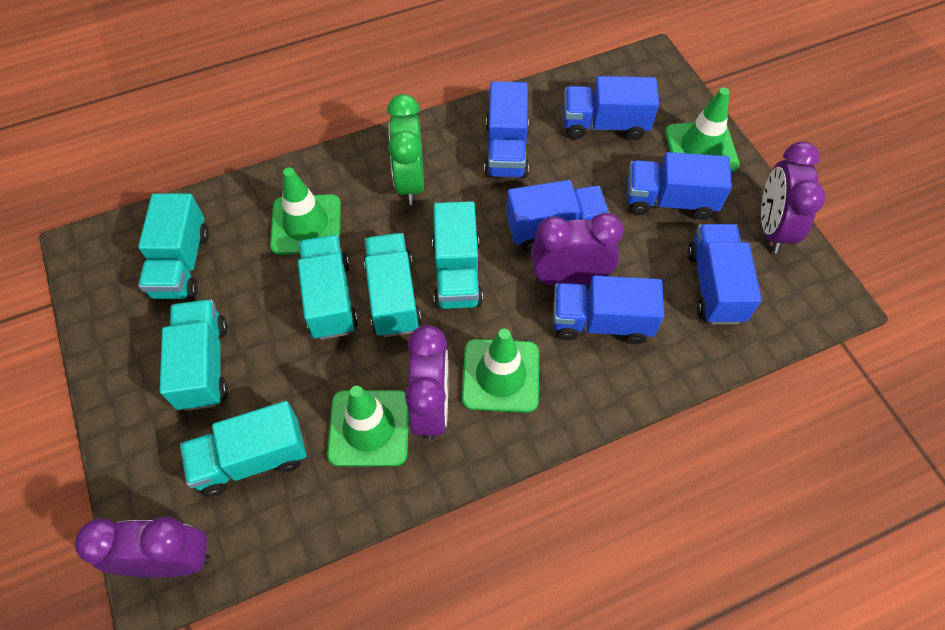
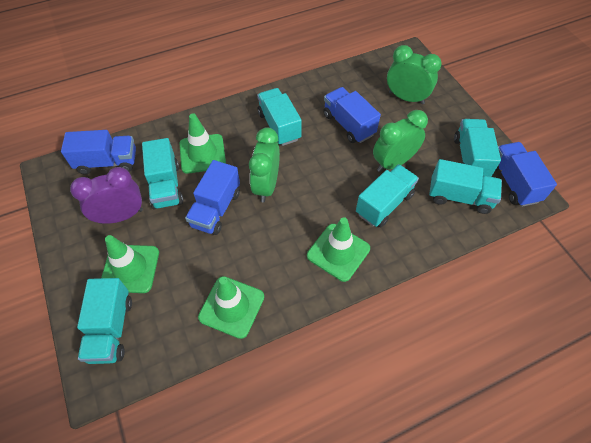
blue truck: [484,81,529,178] [506,180,609,251] [553,275,665,344] [563,76,659,140] [627,152,732,220] [687,224,762,324] = 6 -> [61,130,136,174] [185,160,240,235] [323,87,381,143] [495,142,557,207] = 4
green clock: [387,94,424,205] = 1 -> [249,128,280,202] [373,110,428,172] [387,45,442,104] = 3
purple clock: [75,517,210,577] [405,325,448,440] [531,213,623,287] [761,142,826,253] = 4 -> [70,167,143,224] = 1

